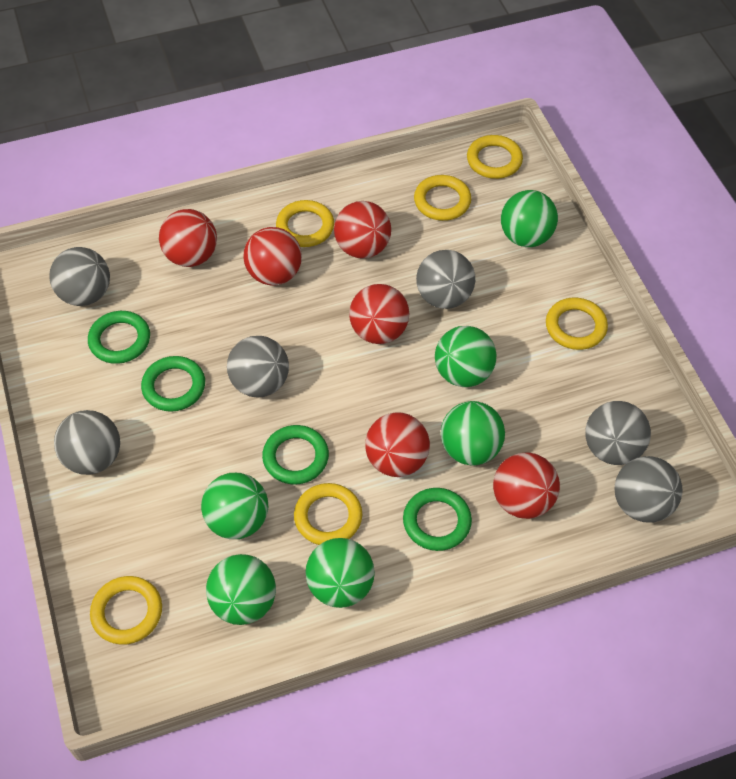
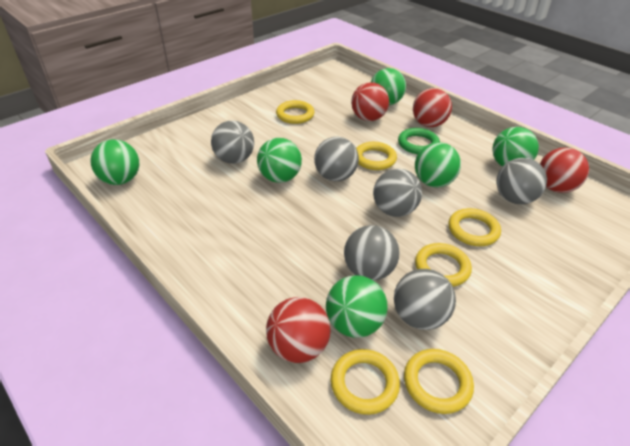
green ring: [88,311,150,364] [141,356,205,412] [262,425,329,484] [403,488,472,551] = 4 -> [398,128,440,154] = 1
red ball: [159,209,217,267] [243,227,302,285] [334,201,391,259] [349,284,409,344] [365,412,430,477] [493,453,560,519] = 6 -> [266,297,331,363] [351,82,389,121] [413,88,452,127] [540,147,589,193] = 4

